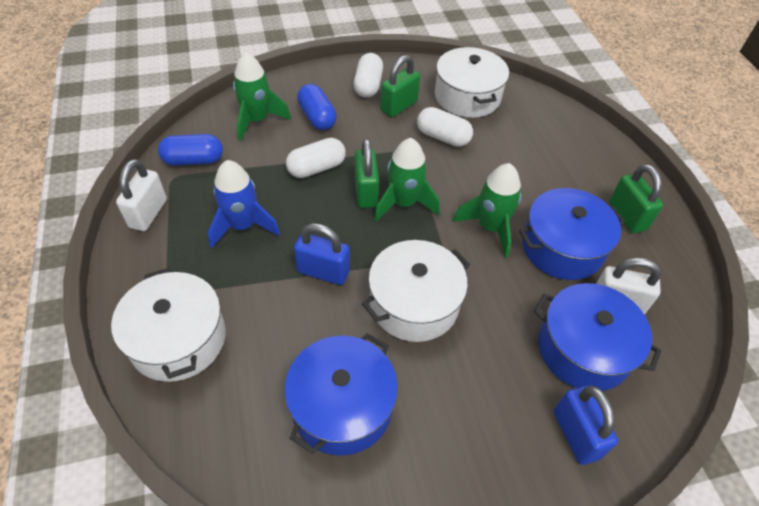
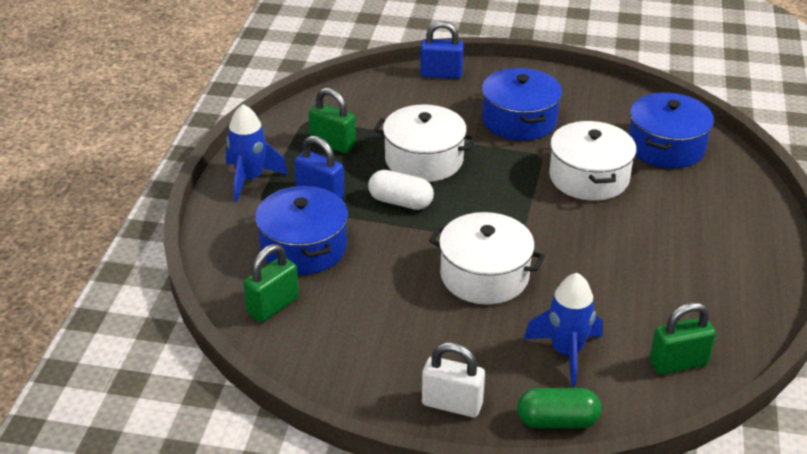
blue capsule: [158,134,223,166] [297,84,337,130] = 2 -> none = 0
blue rocket: [208,160,280,248] = 1 -> [226,104,288,202] [524,273,603,386] = 2
green capsule: none = 0 -> [517,388,602,428] = 1
green rocket: [233,52,291,141] [374,138,440,222] [453,163,522,258] = 3 -> none = 0
white capsule: [286,138,346,178] [354,53,383,98] [417,107,473,147] = 3 -> [368,170,434,210] = 1
white padlock: [116,159,167,231] [596,258,661,315] = 2 -> [422,342,485,417] = 1

